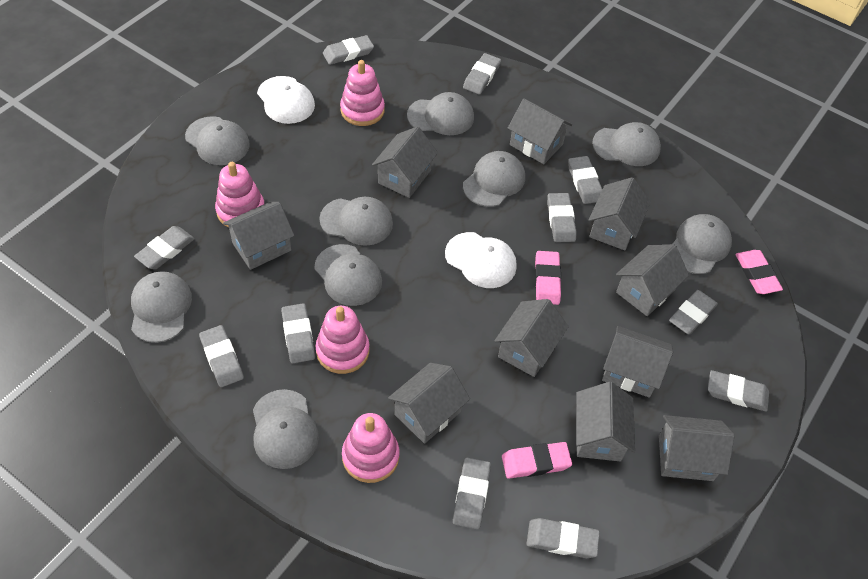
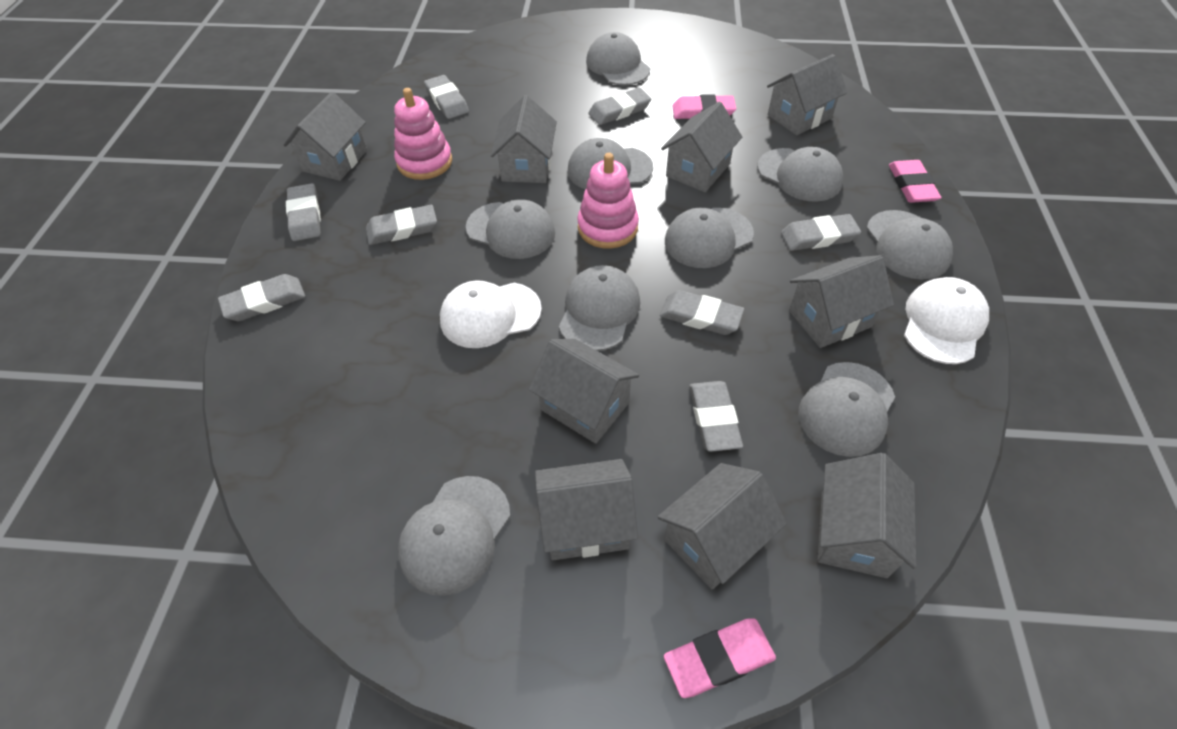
grey eraser: [134,226,195,269] [199,325,244,387] [281,303,315,363] [323,35,374,65] [453,458,491,529] [463,53,501,94] [527,518,600,558] [547,193,577,242] [568,156,602,204] [669,290,718,335] [708,370,769,412] = 11 -> [218,274,305,321] [286,183,321,241] [366,205,437,245] [424,75,469,119] [588,88,651,125] [660,290,744,335] [689,381,743,452] [781,214,861,251] = 8
grey house: [223,202,295,270] [372,126,438,198] [388,363,470,444] [495,299,569,377] [508,98,572,164] [576,382,635,461] [589,177,651,250] [602,326,673,398] [616,244,689,316] [659,415,735,481] = 10 -> [284,92,367,181] [491,95,557,183] [529,339,639,444] [535,459,638,560] [658,463,787,589] [661,102,742,192] [767,54,847,135] [789,255,894,348] [818,453,916,578] = 9
pink stacking toy: [215,162,265,228] [316,306,369,374] [340,60,385,126] [342,413,399,483] = 4 -> [394,88,452,180] [577,153,639,249] = 2

